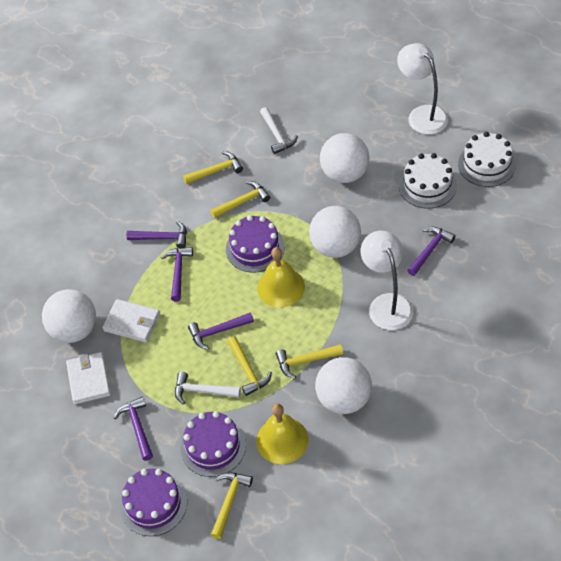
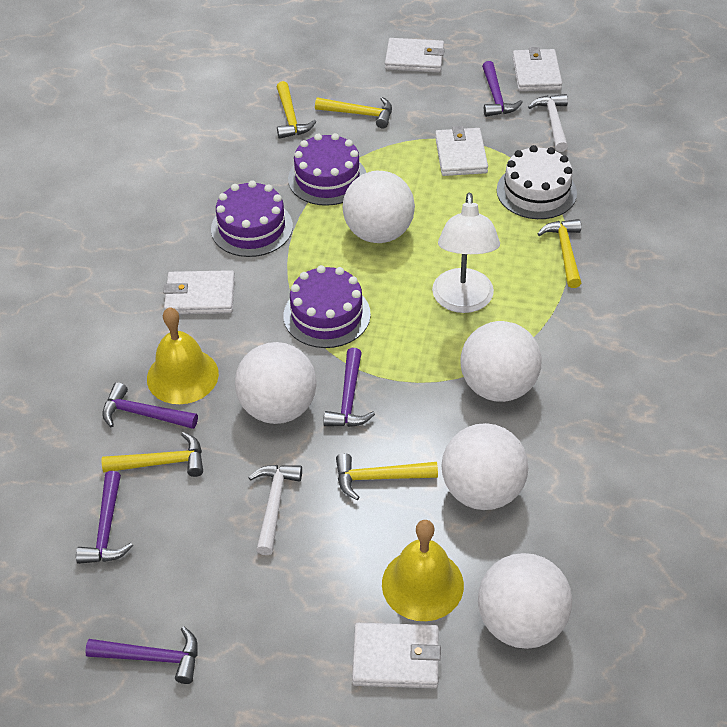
white ball: [42,289,96,343] [309,206,361,258] [315,357,372,414] [320,133,370,183] = 4 -> [235,342,317,424] [343,171,415,243] [441,423,528,510] [460,321,541,402] [478,553,572,649] = 5
white cake: [399,153,457,209] [458,132,516,187] = 2 -> [497,145,577,219] = 1
white lamp: [361,231,413,330] [397,43,448,134] = 2 -> [432,193,500,313] = 1
white wallet: [66,352,111,404] [103,299,160,342] = 2 -> [163,270,235,314] [352,623,441,688] [385,38,445,72] [435,126,488,176] [512,47,562,91] = 5

